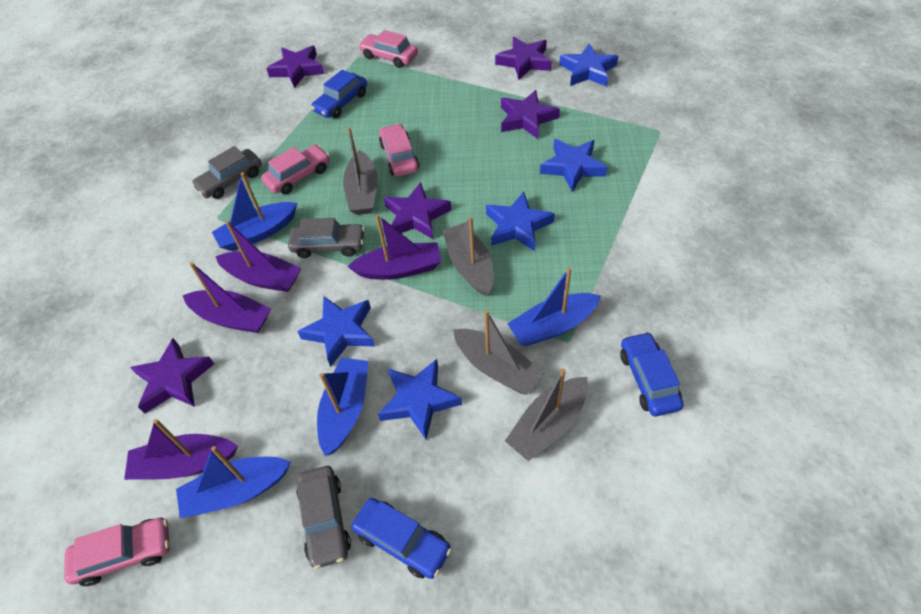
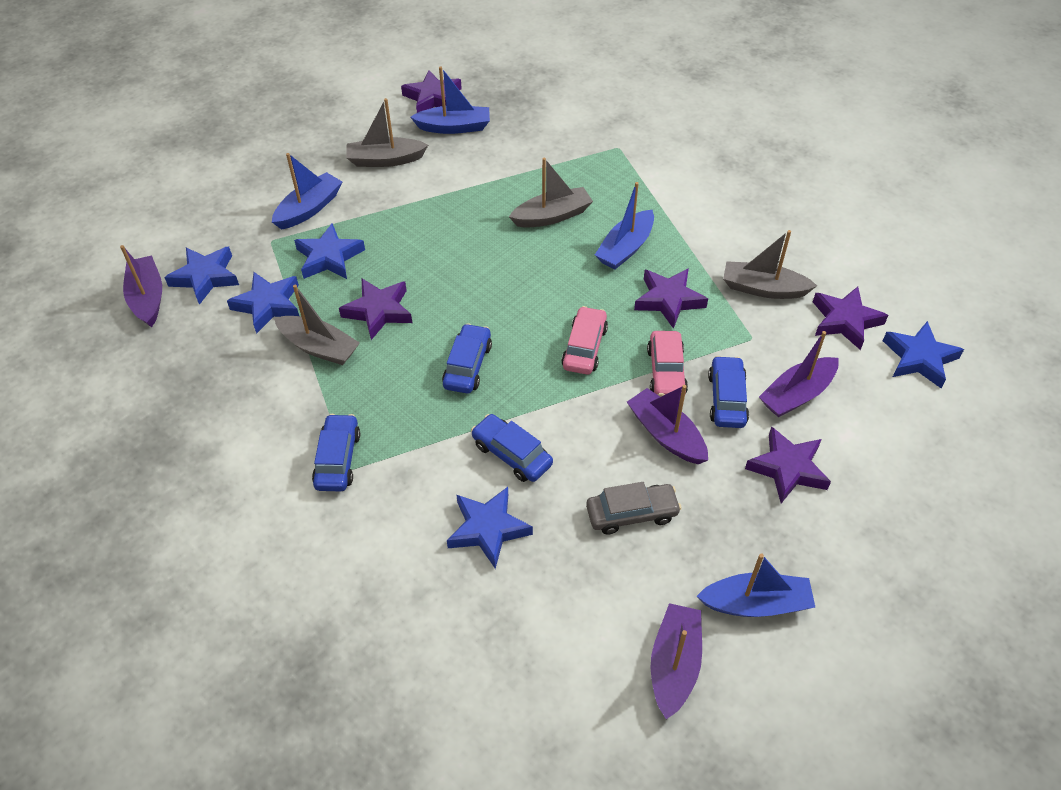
blue car: [311,69,367,118] [351,498,452,579] [620,332,684,416] = 3 -> [312,414,360,492] [442,323,492,393] [471,414,553,482] [708,356,749,428] = 4
grey car: [191,146,262,199] [288,218,365,258] [296,466,351,569] = 3 -> [586,482,682,535] = 1
pink car: [64,518,170,586] [261,145,330,194] [358,30,418,68] [379,123,420,177] = 4 -> [561,306,608,374] [647,331,688,397] = 2

